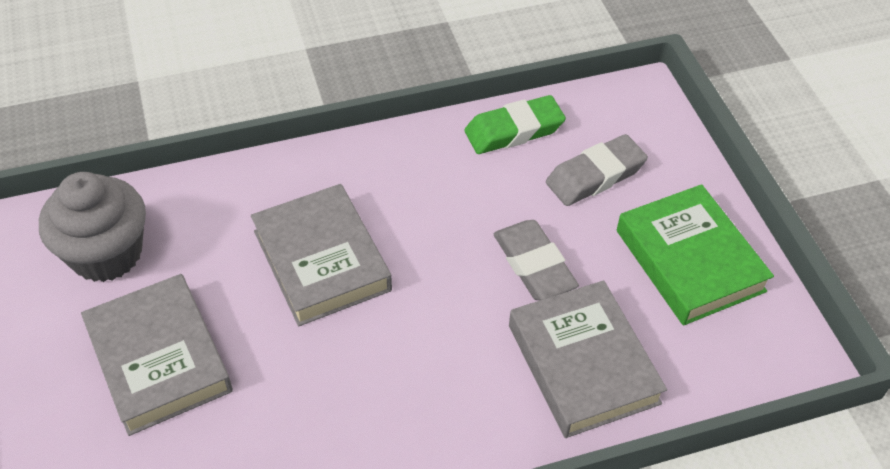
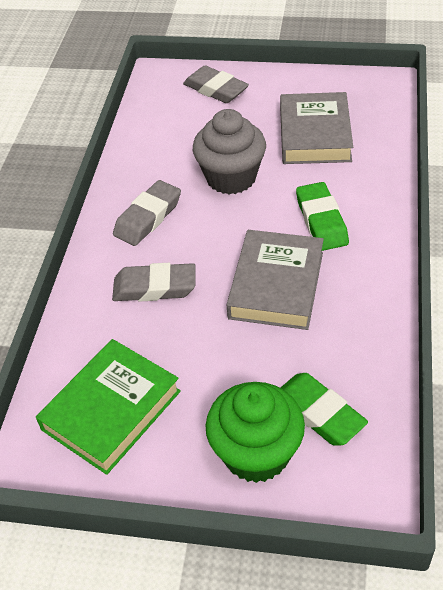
green cupcake: none = 0 -> [205,382,305,483] = 1
green eraser: [464,95,566,154] = 1 -> [280,373,368,445] [296,182,349,251] = 2
grey book: [81,274,233,436] [251,184,392,326] [509,280,667,438] = 3 -> [226,230,324,330] [280,92,353,164] = 2
grey eraser: [494,220,579,301] [546,134,648,206] = 2 -> [112,263,196,302] [113,180,181,246] [183,66,249,103] = 3

